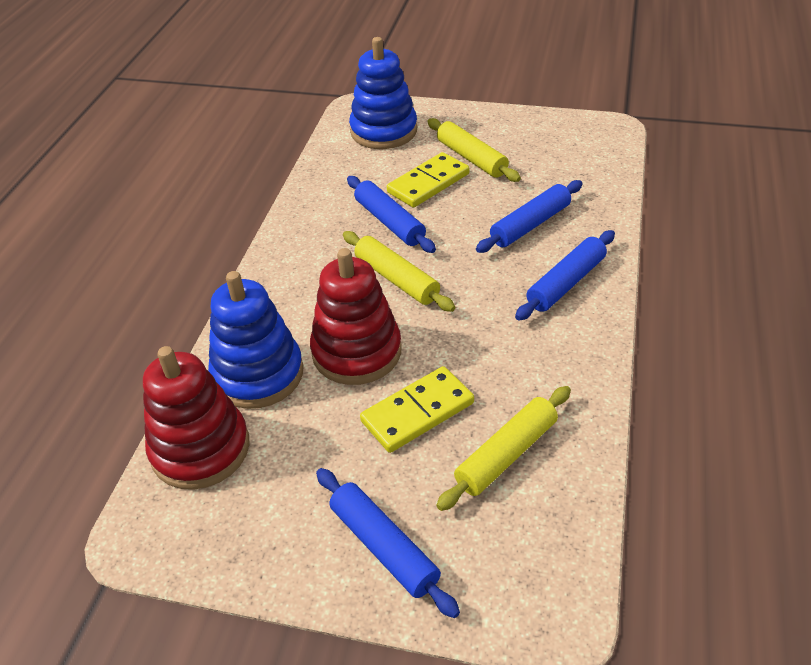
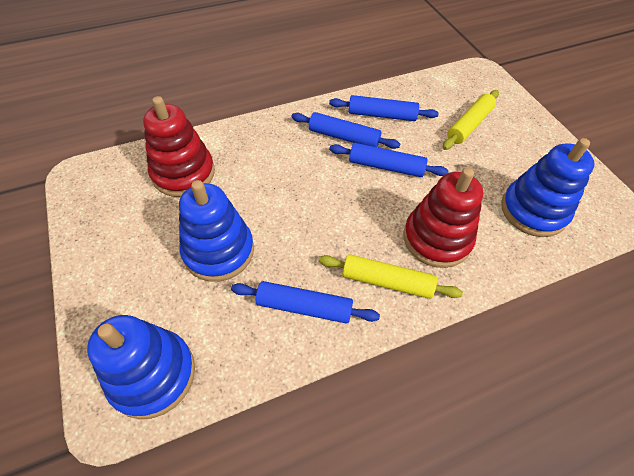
blue stacking toy: [208,271,304,409] [349,37,417,149] = 2 -> [87,315,195,419] [179,180,254,282] [501,138,595,237] = 3
yellow domino: [360,366,474,453] [387,152,469,208] = 2 -> none = 0
yellow rolling pin: [343,231,455,312] [427,118,521,182] [436,386,571,511] = 3 -> [318,254,463,299] [443,90,499,150] = 2

